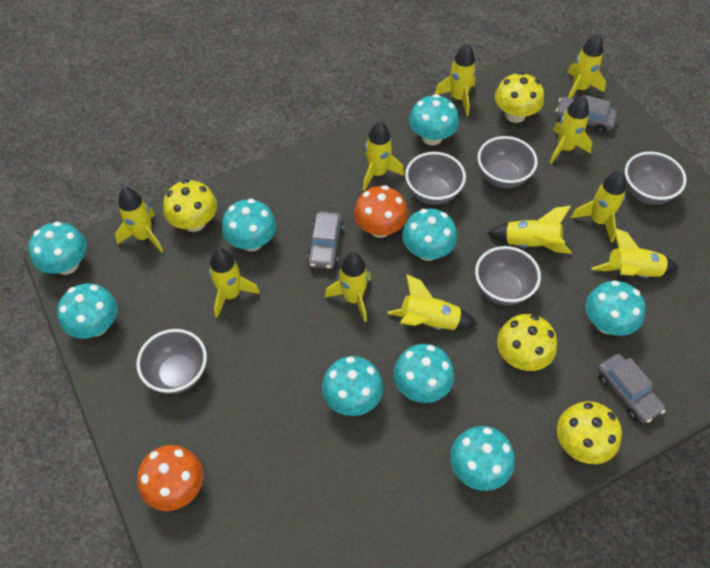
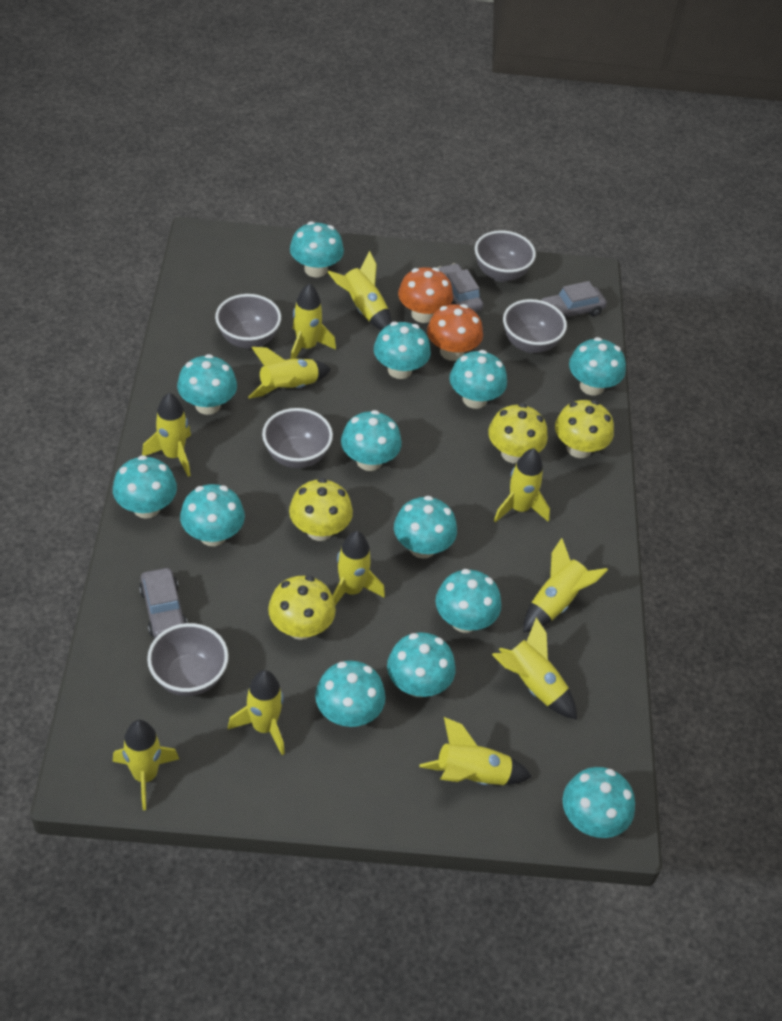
turquoise mushroom: [29,221,87,275] [57,283,117,339] [222,199,276,251] [322,356,383,416] [393,344,454,403] [402,209,457,261] [409,94,459,146] [450,426,515,491] [585,280,646,336] = 9 -> [113,455,177,519] [177,354,237,415] [180,484,245,546] [290,221,344,277] [315,661,386,727] [341,410,402,471] [374,322,431,379] [387,632,456,697] [394,496,457,559] [436,569,501,633] [450,350,507,409] [563,767,635,838] [569,337,626,396] = 13

